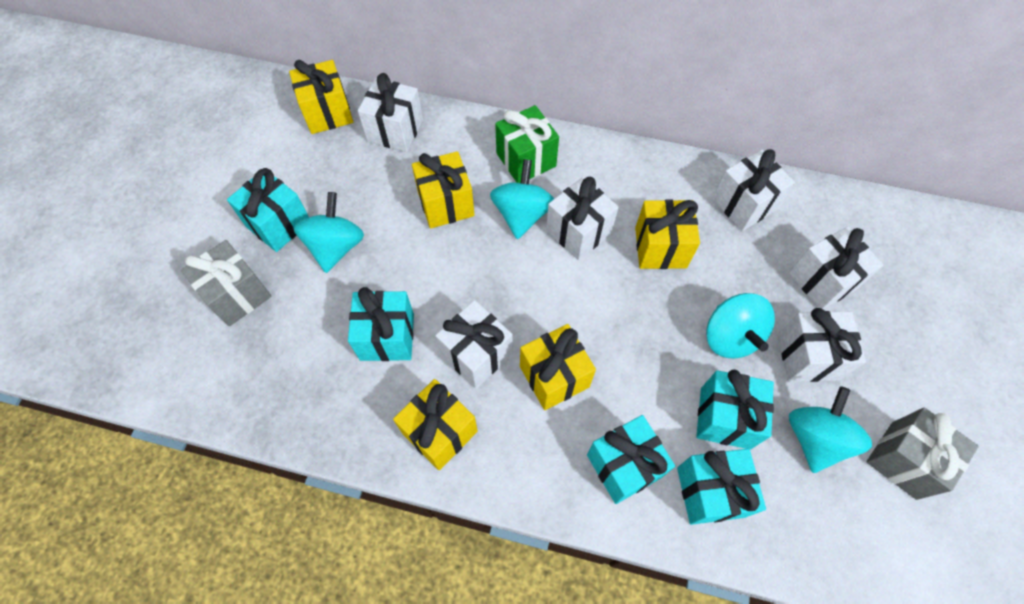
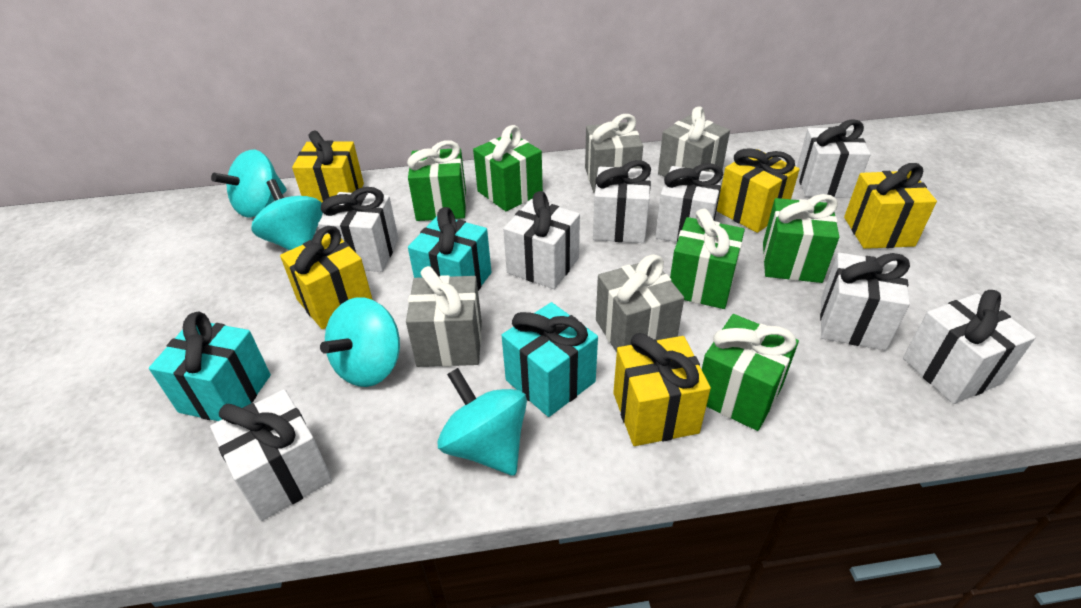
green gift: [495,105,559,183] = 1 -> [407,140,466,221] [473,125,543,211] [670,209,745,309] [702,314,799,431] [763,194,839,283] = 5
grey gift: [181,240,272,326] [866,408,979,500] = 2 -> [406,266,482,367] [585,114,643,193] [596,254,684,352] [658,106,730,177] = 4
turquoise gift: [227,168,309,252] [348,287,414,361] [587,415,675,504] [677,449,766,525] [696,369,774,449] = 5 -> [149,312,271,421] [408,207,491,291] [502,302,598,417] = 3
white gift: [358,73,423,152] [435,300,513,389] [546,177,619,260] [712,149,795,231] [778,308,866,382] [789,226,883,309] = 6 -> [210,389,332,521] [318,187,399,272] [503,191,580,289] [593,160,651,243] [655,163,723,242] [797,119,871,198] [820,253,910,350] [903,290,1036,404] = 8

